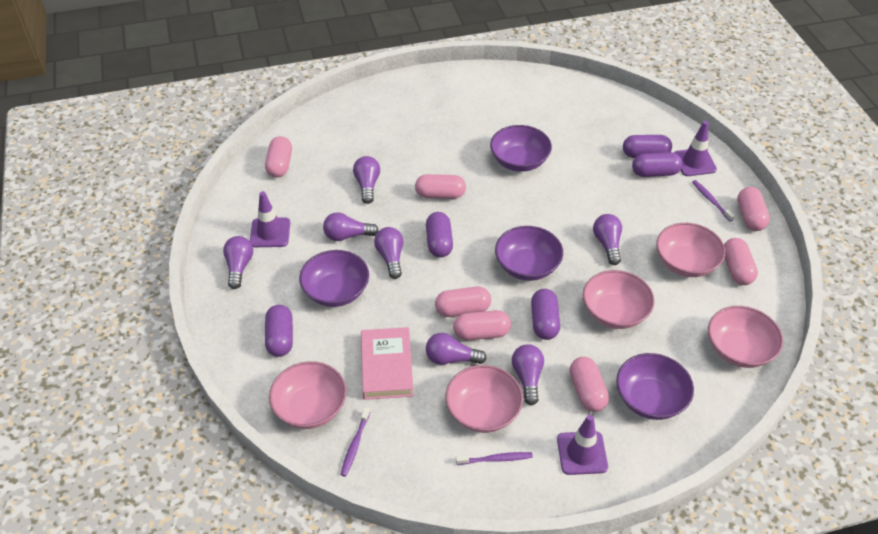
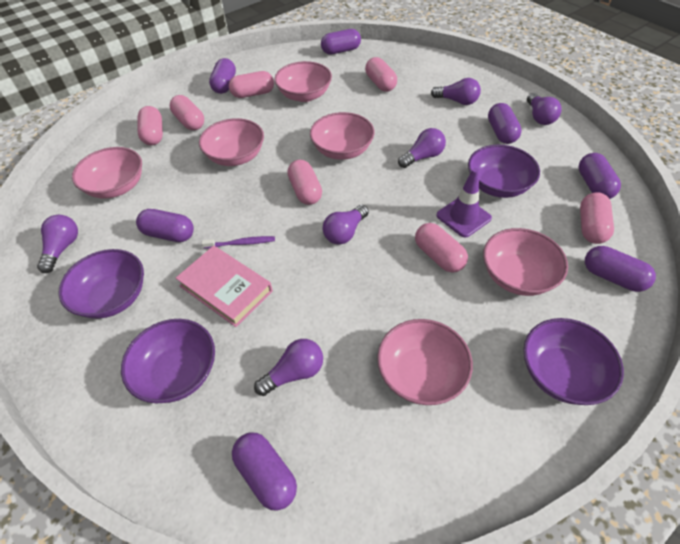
pink bowl: [269,361,347,429] [446,365,523,433] [583,270,655,329] [656,223,725,277] [708,306,783,368] = 5 -> [72,147,142,199] [199,118,264,166] [274,61,332,102] [310,112,374,160] [377,319,473,405] [483,228,568,296] = 6
purple capsule: [265,305,293,357] [426,212,453,258] [531,289,560,340] [623,135,672,158] [632,152,682,177] = 5 -> [136,209,194,242] [209,58,236,94] [232,433,297,511] [321,29,361,54] [488,103,522,144] [579,153,621,199] [585,246,656,292] = 7
purple light bulb: [223,236,253,289] [323,212,379,241] [353,156,380,204] [374,227,403,279] [426,333,487,365] [512,344,544,405] [593,214,622,265] = 7 -> [37,215,78,273] [254,339,323,396] [323,205,369,245] [398,128,446,168] [431,78,481,105] [527,93,562,125] = 6
purple toothbrush: [340,407,370,477] [456,452,533,465] [692,180,735,222] = 3 -> [202,236,275,249] = 1
purple traffic cone: [250,191,290,247] [557,415,608,475] [674,121,717,176] = 3 -> [436,168,492,237] = 1

